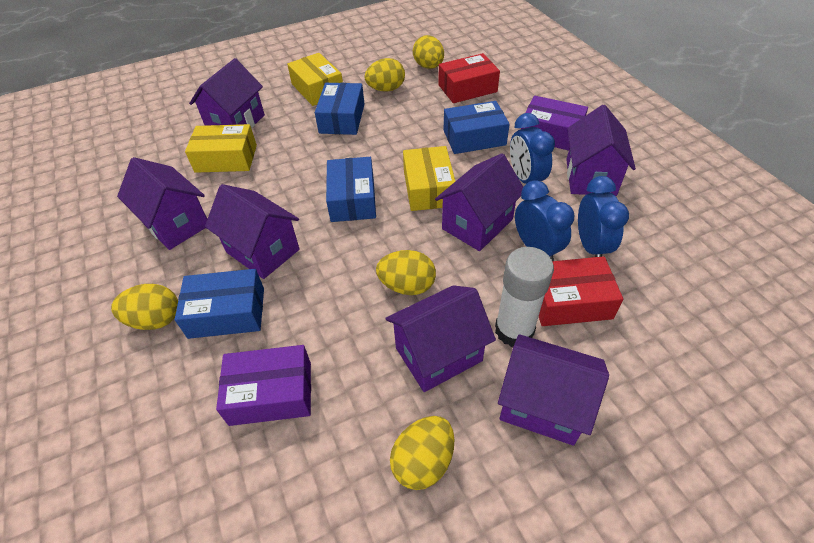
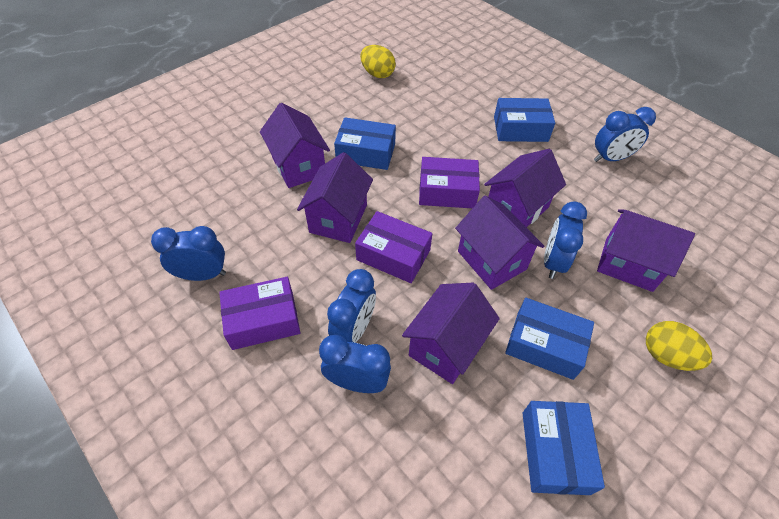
blue clock: [510,113,555,184] [515,180,574,261] [578,176,629,257] = 3 -> [151,226,226,281] [319,335,391,393] [327,269,376,343] [544,201,587,279] [594,107,656,162] = 5
purple box: [216,345,311,426] [521,96,588,151] = 2 -> [219,277,300,350] [355,211,432,283] [419,157,480,208] = 3
purple house: [117,157,207,250] [189,58,265,129] [205,184,300,279] [385,285,496,392] [435,153,523,251] [498,334,609,446] [566,105,636,196] = 7 -> [260,103,330,188] [297,152,373,243] [402,283,500,384] [455,195,544,290] [484,149,566,227] [597,209,695,292] = 6
red box: [438,53,500,103] [539,256,623,326] = 2 -> none = 0
white glue stick: [495,247,554,347] = 1 -> none = 0
yellow box: [185,124,257,173] [287,53,343,106] [403,146,455,211] = 3 -> none = 0
yellow egg: [111,284,178,330] [364,58,405,92] [376,250,436,295] [390,416,454,490] [413,35,444,69] = 5 -> [360,45,396,78] [646,321,712,371] = 2

